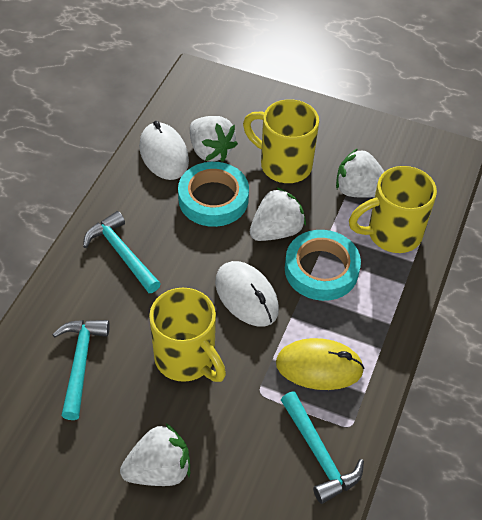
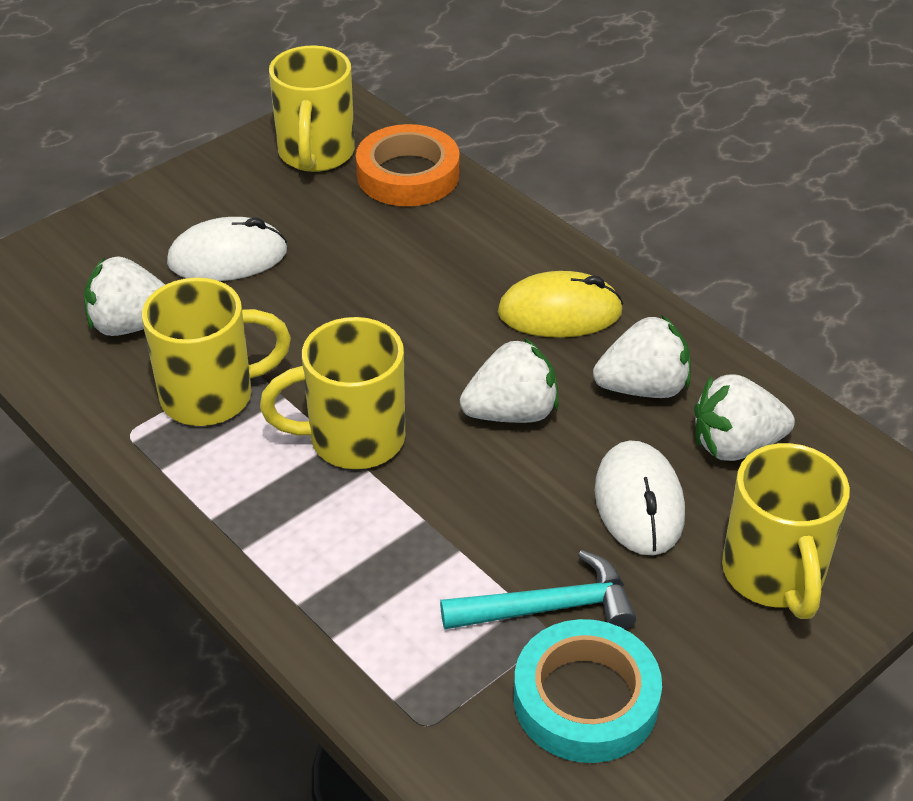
orange tape: none = 0 -> [356,124,460,206] = 1
turquoise hammer: [52,320,110,420] [83,211,161,293] [281,392,364,504] = 3 -> [440,550,636,630] = 1
turquoise tape: [178,162,249,227] [285,230,361,301] = 2 -> [514,619,662,763] = 1
yellow mug: [149,288,226,382] [243,99,319,183] [349,166,437,253] = 3 -> [142,277,291,426] [260,317,405,469] [269,45,355,172] [722,443,850,619] = 4

